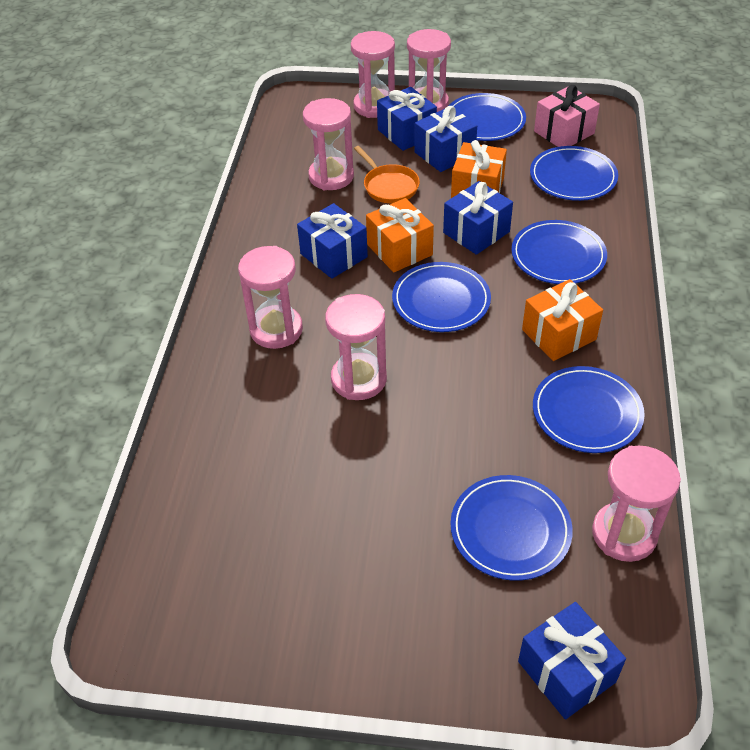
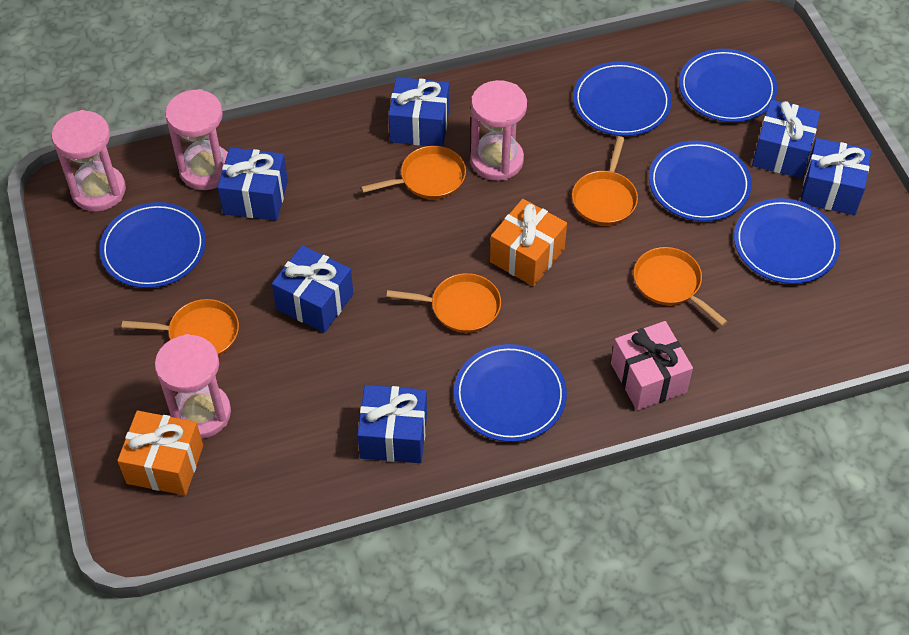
blue gift: [297,203,368,279] [377,87,437,151] [414,106,477,172] [443,181,513,255] [518,602,626,720] = 5 -> [217,147,288,221] [272,245,353,333] [357,385,427,463] [388,77,449,147] [752,100,821,178] [801,138,872,215] = 6
orange gift: [366,198,434,272] [451,140,507,198] [522,279,603,361] = 3 -> [117,411,203,495] [490,199,567,286] = 2
orange pan: [354,146,420,203] = 1 -> [122,299,239,356] [361,146,466,199] [387,273,501,333] [572,136,638,225] [634,247,728,326] = 5
pink hourglass: [238,246,303,349] [303,98,354,190] [325,294,387,400] [351,31,395,118] [407,29,451,112] [592,446,681,562] = 6 -> [52,110,126,212] [155,334,231,439] [165,89,228,190] [470,80,527,181] = 4

